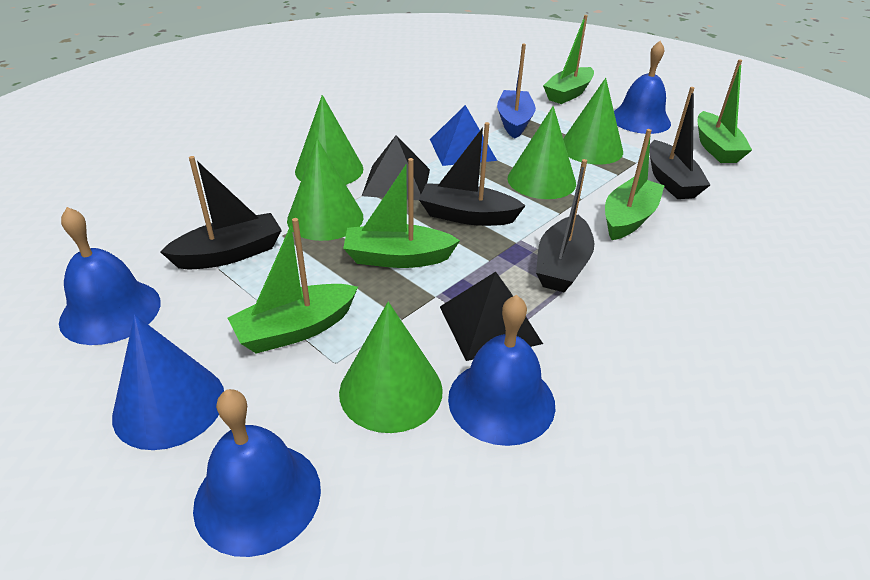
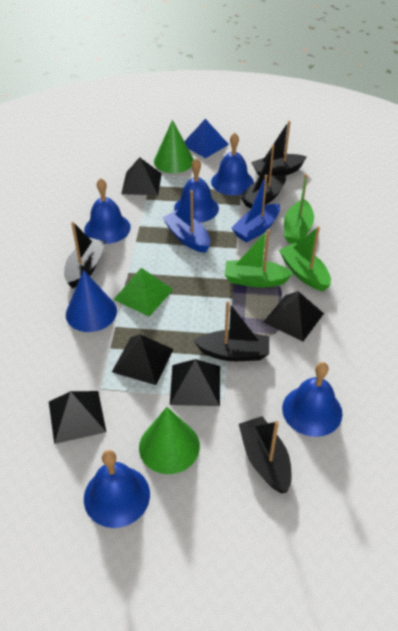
black boat: [160,156,282,269] [419,122,526,226] [536,159,594,292] [649,87,710,199] = 4 -> [64,222,106,288] [194,301,269,361] [239,416,292,493] [240,145,286,209] [251,121,307,176] = 5
black pyramid: [362,135,430,200] [440,272,543,361] = 2 -> [49,391,106,444] [112,334,174,385] [121,157,162,195] [170,359,220,406] [264,291,324,342] = 5
blue bell: [59,207,161,345] [193,389,321,557] [448,295,555,446] [614,41,671,134] = 4 -> [84,178,131,244] [84,450,150,528] [174,158,219,222] [211,133,254,195] [282,362,342,437] = 5
blue boat: [497,43,536,139] = 1 -> [162,190,210,253] [231,175,280,243] = 2
green boat: [228,218,358,354] [343,158,460,268] [543,15,594,104] [605,129,665,240] [698,59,752,163] = 5 -> [225,229,293,287] [279,226,331,292] [284,174,314,244] = 3
green cone: [287,139,363,241] [295,95,363,185] [339,302,443,433] [508,106,576,199] [563,78,623,165] = 5 -> [139,407,200,474] [154,120,194,173] = 2
green pyramid: none = 0 -> [113,268,174,316] = 1

